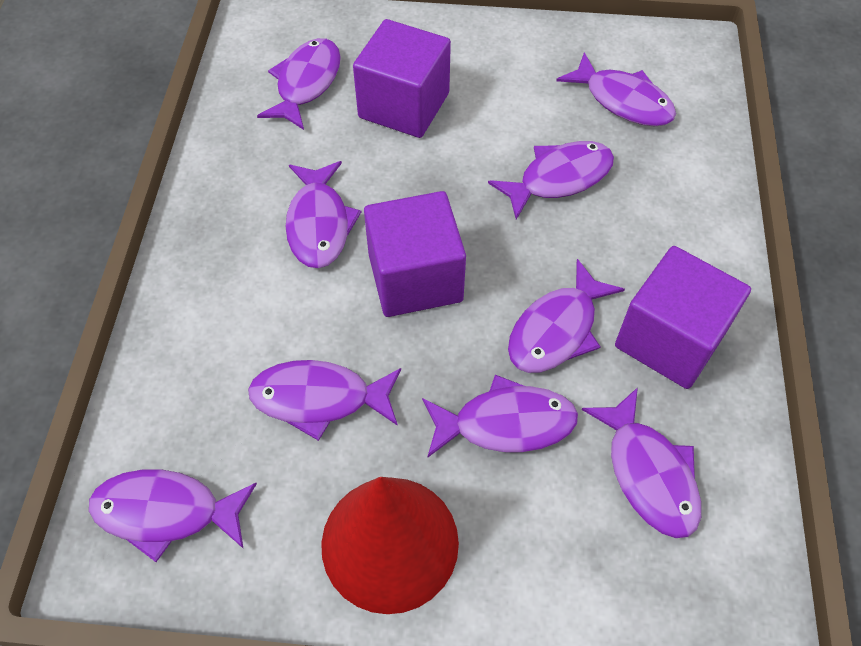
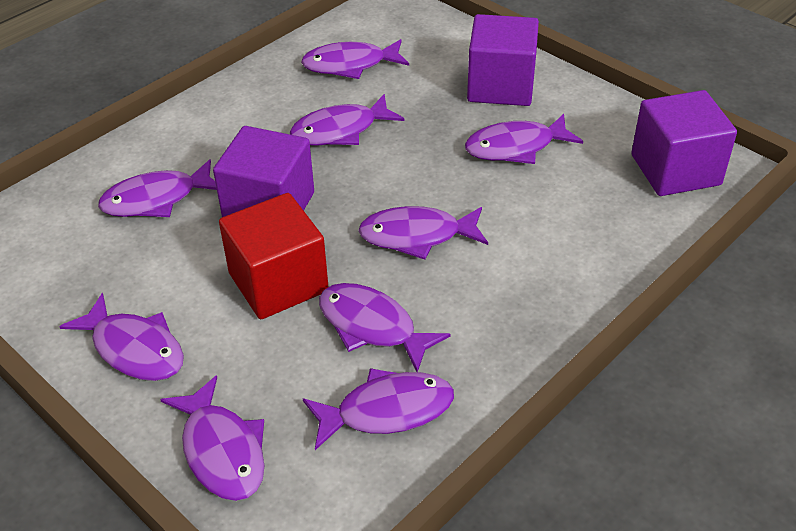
red cone: [321,477,459,614] = 1 -> none = 0
red cube: none = 0 -> [219,193,328,319] = 1

